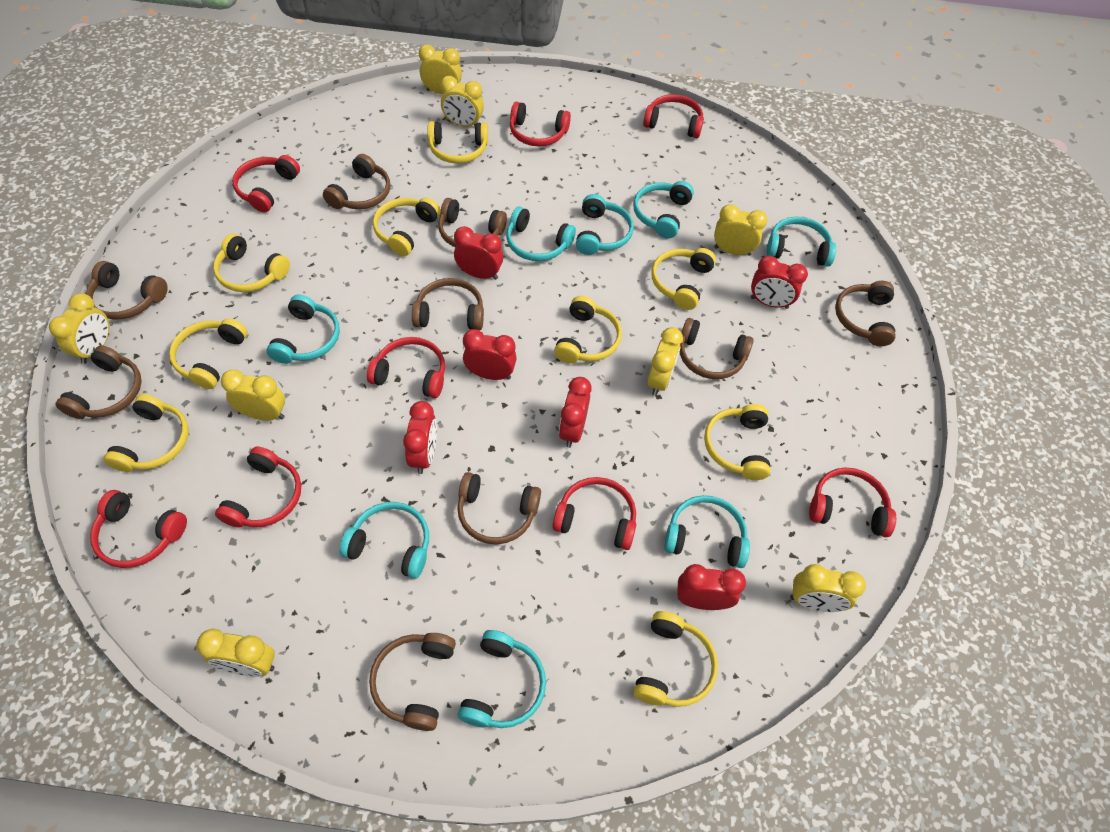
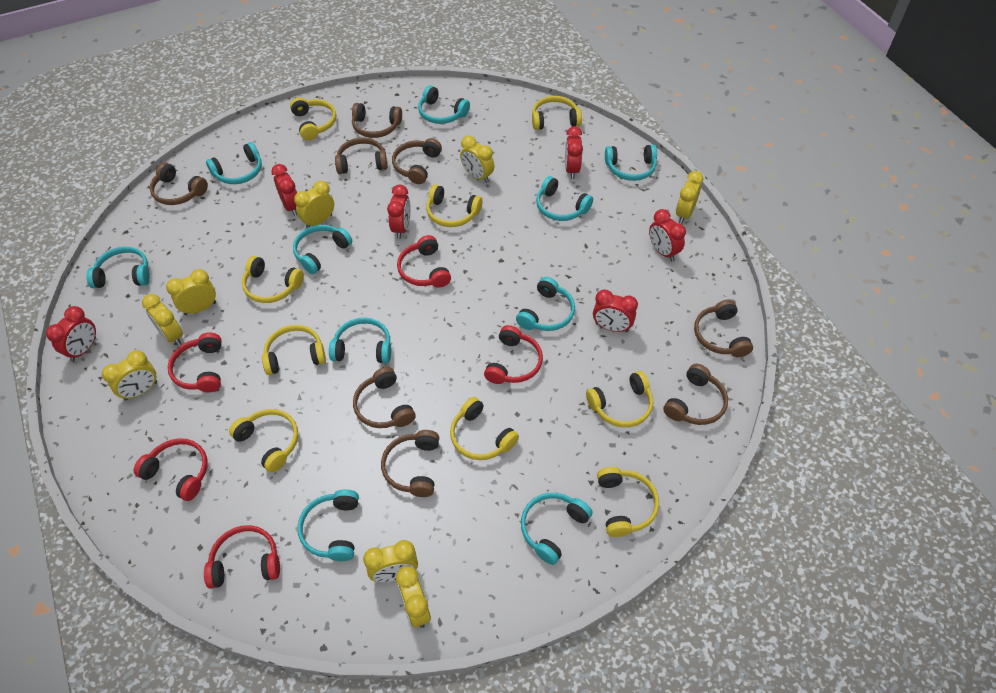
brown headphones: [55,345,142,419] [86,261,168,319] [323,154,390,209] [369,633,456,731] [412,278,484,330] [438,198,507,248] [457,472,541,544] [680,318,753,379] [835,281,896,346] = 9 -> [150,162,208,205] [335,138,388,174] [352,103,402,138] [353,367,415,428] [381,430,439,497] [392,138,442,184] [663,364,728,425] [694,299,753,357] = 8
red headphones: [90,490,187,568] [215,446,301,527] [232,155,300,212] [367,337,445,398] [510,102,571,146] [552,477,636,550] [643,94,704,138] [809,467,896,537] = 8 -> [134,438,208,501] [167,332,222,392] [204,525,280,589] [397,235,451,288] [484,325,543,384] = 5
turquoise headphones: [266,294,340,364] [339,502,429,579] [458,630,546,728] [506,207,576,261] [576,194,634,255] [633,181,694,238] [664,495,750,568] [767,217,836,267] = 8 -> [86,247,150,288] [206,142,262,184] [293,225,352,274] [298,489,359,561] [329,318,391,363] [418,85,470,124] [516,277,575,331] [521,493,593,565] [536,176,593,221] [605,145,657,181] = 10

